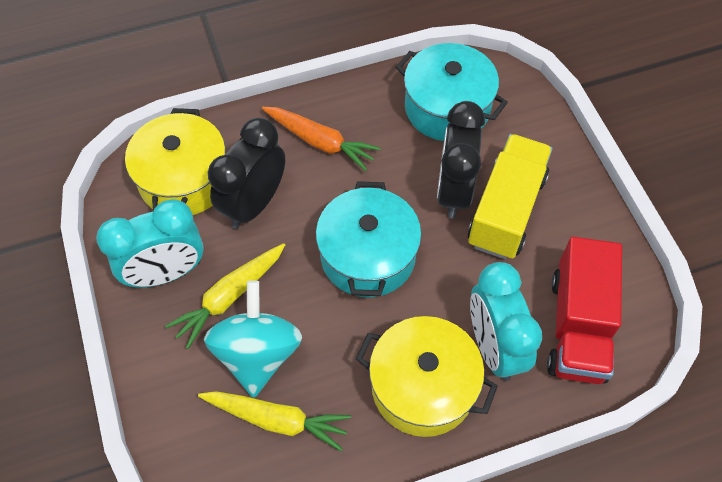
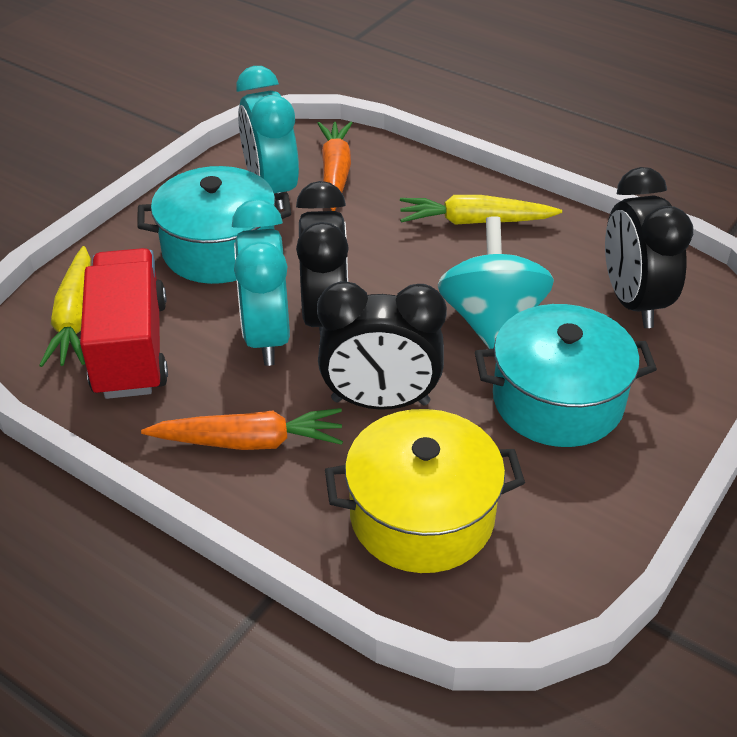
black clock: [208,118,285,229] [437,101,485,219] = 2 -> [296,181,349,336] [317,281,447,410] [605,167,693,328] = 3
orange carrot: [262,107,381,171] = 1 -> [141,408,343,450] [317,121,352,211] = 2
yellow pot: [125,108,226,215] [356,316,498,437] = 2 -> [325,409,525,573] = 1
yellow truck: [468,134,552,259] = 1 -> none = 0

